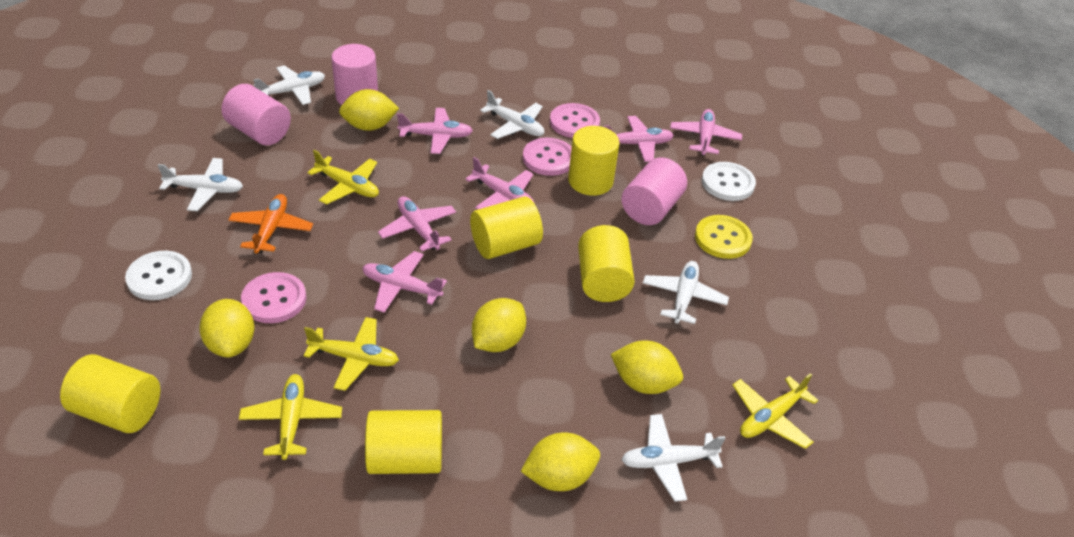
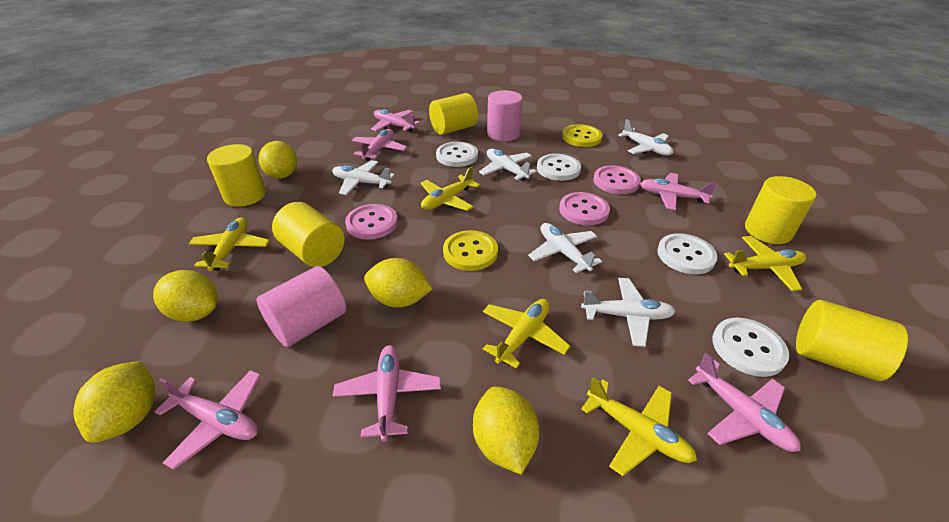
orange plane: [229,194,313,254] = 1 -> none = 0
pink cylinder: [222,84,291,145] [331,44,378,105] [621,157,687,225] = 3 -> [256,266,346,347] [487,90,523,141] = 2
white button: [125,251,192,300] [702,162,756,201] = 2 -> [436,142,478,167] [537,154,581,181] [657,233,718,274] [712,318,789,377] = 4
yellow button: [695,215,753,259] = 1 -> [443,230,498,271] [562,124,603,147] = 2
yellow plane: [239,374,342,460] [303,317,399,391] [307,150,379,205] [732,373,818,449] = 4 -> [189,217,270,271] [421,166,480,211] [483,299,570,369] [581,377,697,476] [724,236,806,291] = 5

